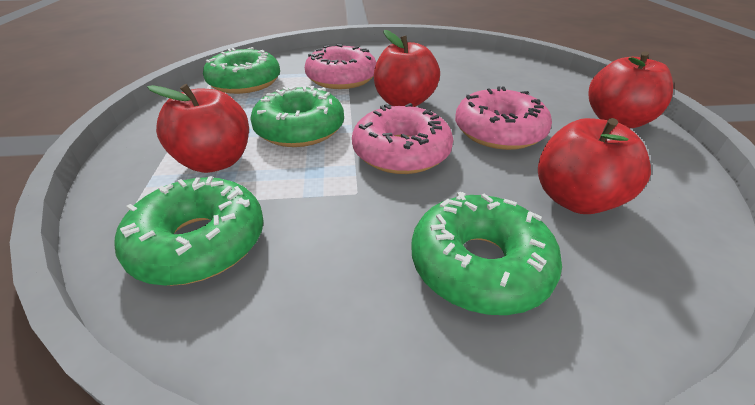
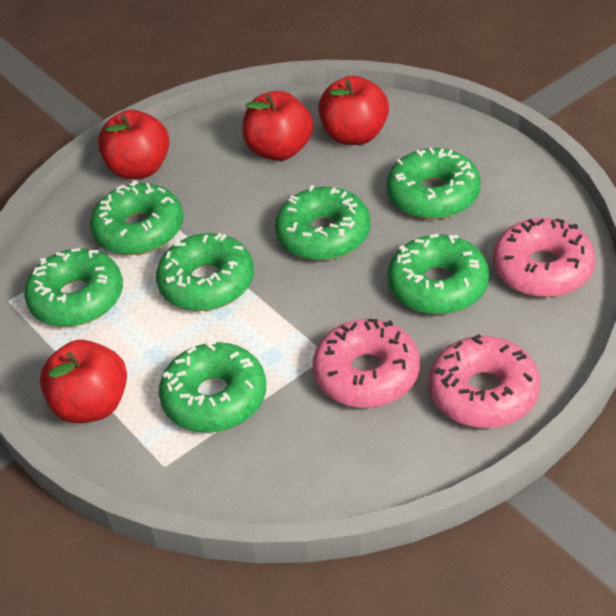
green donut: [115,176,264,286] [203,47,280,94] [250,86,344,147] [411,192,562,315] = 4 -> [24,248,123,327] [90,180,183,255] [156,233,254,311] [159,340,266,433] [275,185,370,261] [387,148,481,219] [388,234,489,315] = 7

